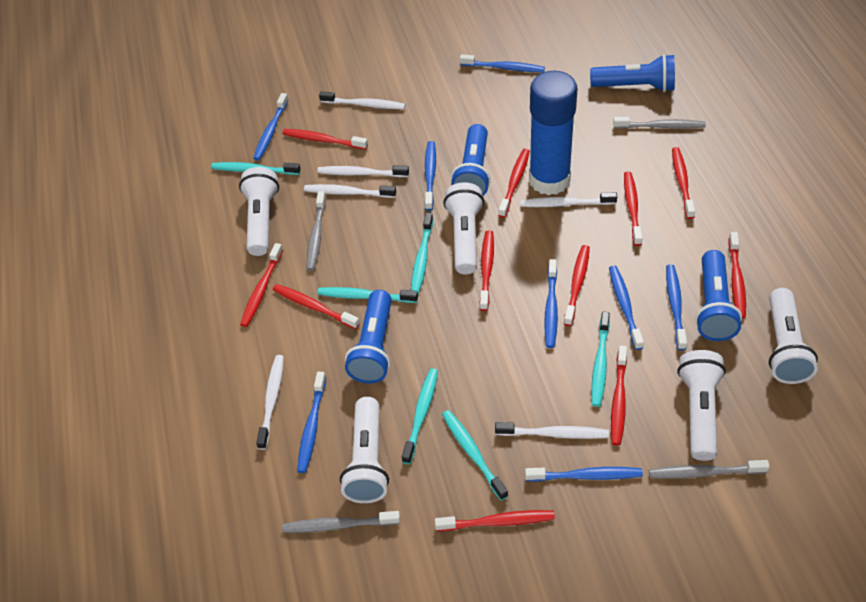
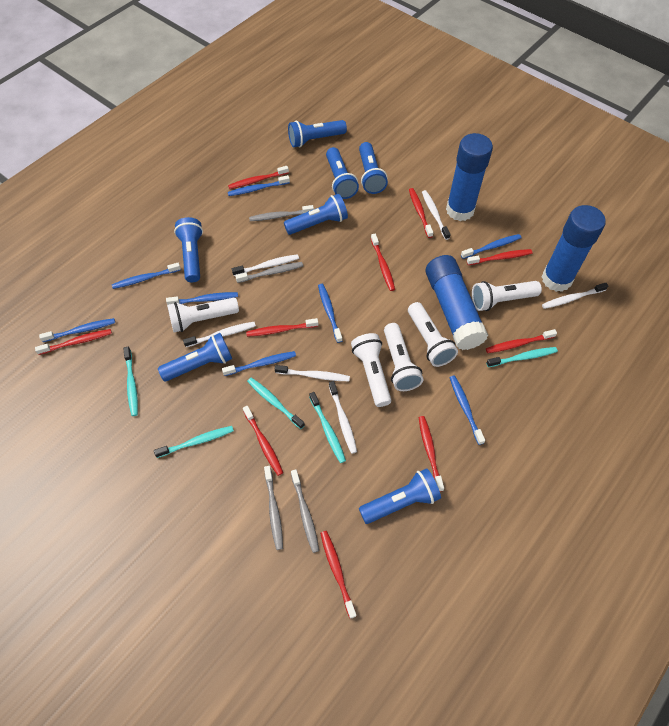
blue flashlight: [345,290,392,383] [451,124,491,197] [590,54,675,92] [695,250,742,341] = 4 -> [158,333,232,381] [174,217,203,282] [284,194,348,235] [288,120,347,148] [326,147,359,199] [359,142,388,194] [359,468,441,524] = 7
blue glue stick: [529,71,578,195] = 1 -> [426,255,489,350] [446,133,493,221] [542,205,606,292] = 3
red toothbrush: [240,243,283,327] [273,284,360,329] [283,129,368,150] [435,510,555,531] [480,230,494,311] [498,149,530,218] [564,245,590,326] [611,345,627,446] [624,171,643,246] [672,147,695,219] [728,232,746,319] = 11 -> [35,329,112,355] [228,166,289,189] [243,406,283,476] [246,318,318,337] [320,531,356,619] [371,234,395,291] [409,188,433,238] [418,416,444,492] [467,249,532,265] [486,329,557,353] = 10
turquoise toothbrush: [211,162,301,175] [317,287,418,303] [402,368,438,464] [411,213,433,294] [442,410,508,500] [591,311,610,407] = 6 -> [123,347,138,416] [154,426,234,458] [247,378,305,429] [309,392,346,463] [486,347,558,367] = 5

